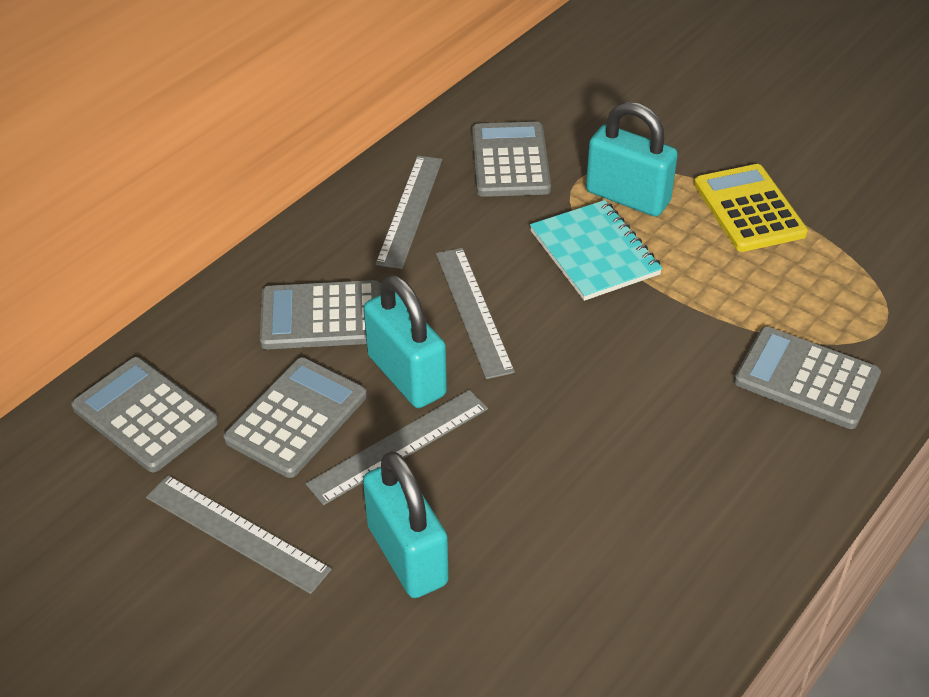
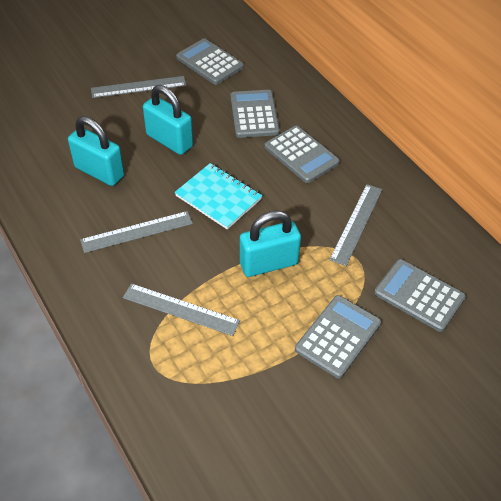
yellow calculator: [694,164,808,252] = 1 -> none = 0

